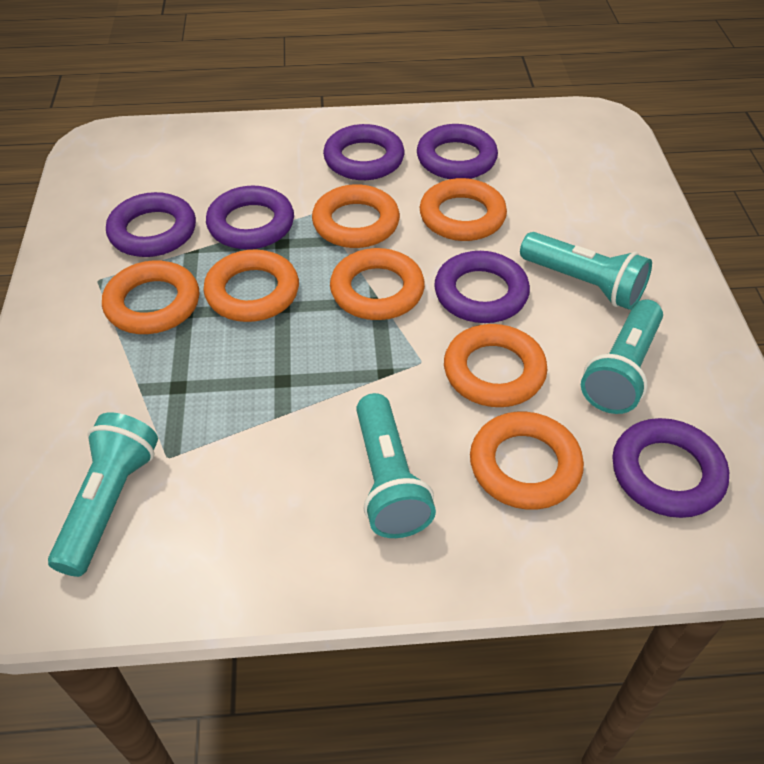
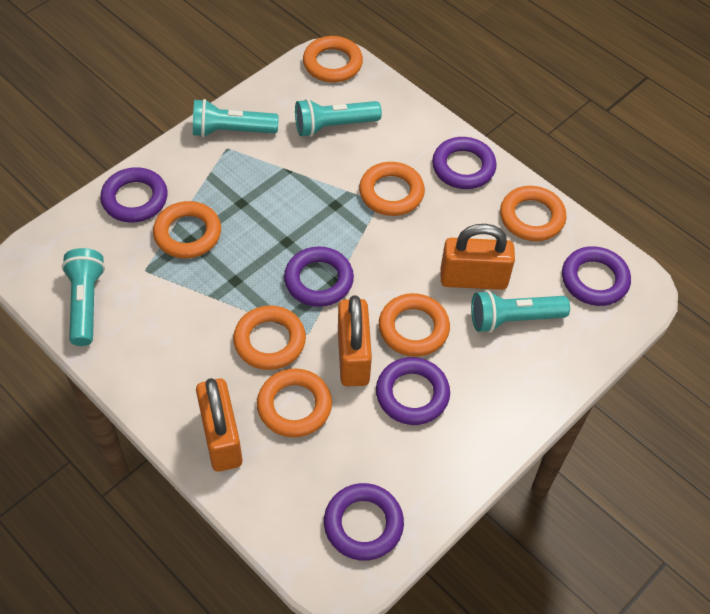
orange padlock: none = 0 -> [196,378,243,472] [338,295,372,386] [441,224,515,290] = 3

